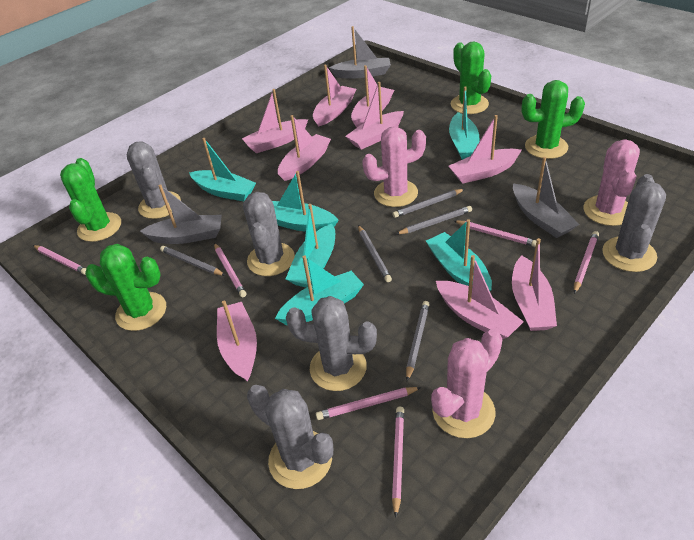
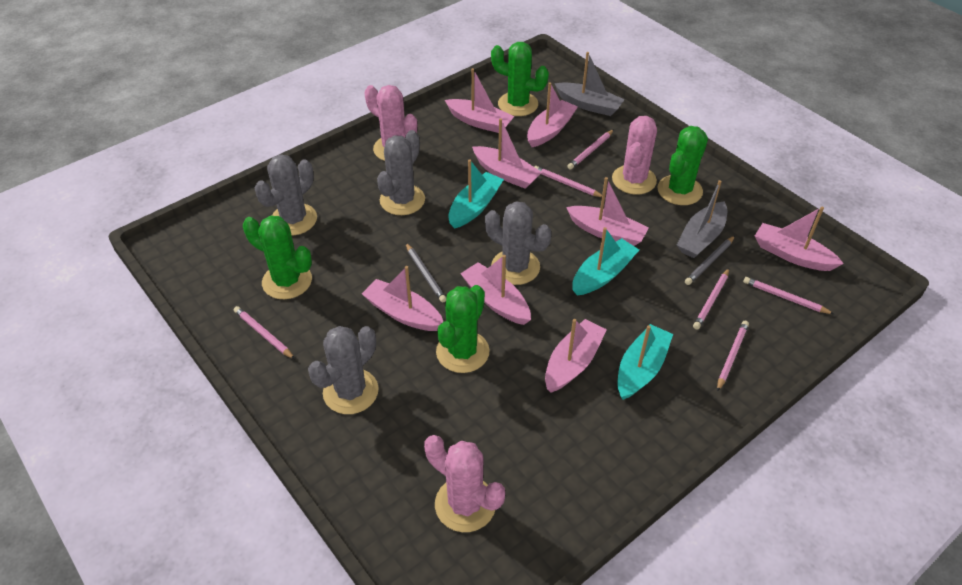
grey boat: [140,184,222,244] [329,26,391,78] [513,157,580,238] = 3 -> [554,52,625,116] [677,180,727,258] = 2
grey cactus: [127,142,181,219] [243,192,295,276] [247,385,333,489] [286,296,377,391] [602,174,666,272] = 5 -> [255,154,317,236] [308,326,379,414] [377,130,425,215] [485,201,552,285] = 4
grey pencil: [160,246,226,276] [358,225,392,282] [392,189,465,218] [396,206,472,234] [406,301,430,381] = 5 -> [406,243,446,303] [685,236,735,285] = 2
pink boat: [217,301,257,382] [242,89,308,153] [278,115,331,181] [313,65,356,126] [346,82,404,150] [351,65,394,128] [436,255,524,340] [449,115,521,184] [512,238,557,331] = 9 -> [362,266,443,331] [445,68,514,133] [460,255,531,325] [472,118,542,189] [527,82,578,147] [545,319,607,393] [566,177,649,246] [755,206,844,271] = 8
turquoise boat: [189,138,256,201] [272,171,339,232] [275,255,364,325] [286,204,335,288] [426,219,492,291] [449,86,480,160] = 6 -> [448,160,504,229] [572,227,639,296] [618,324,673,400] = 3

